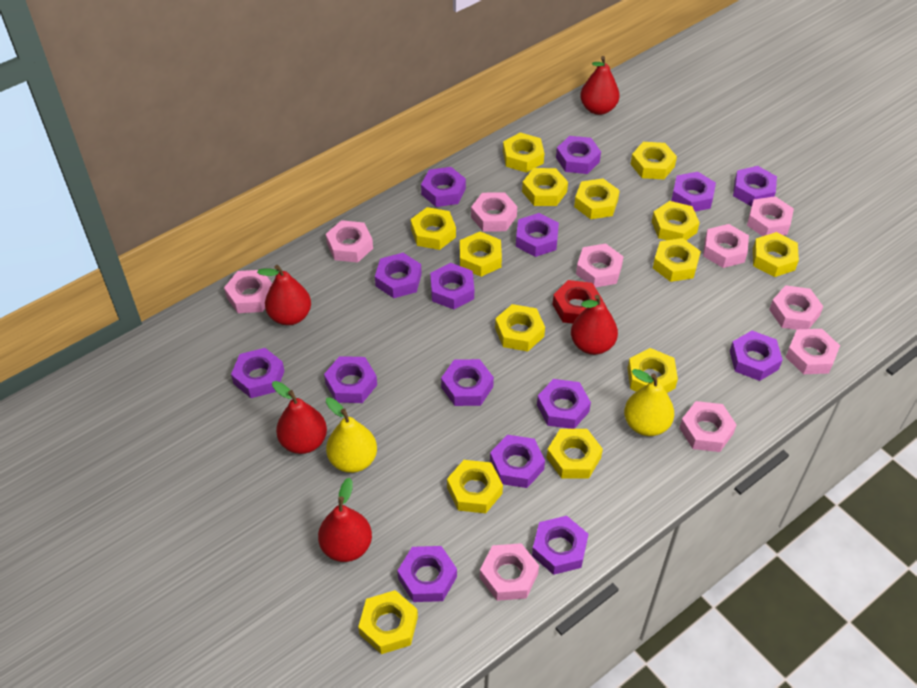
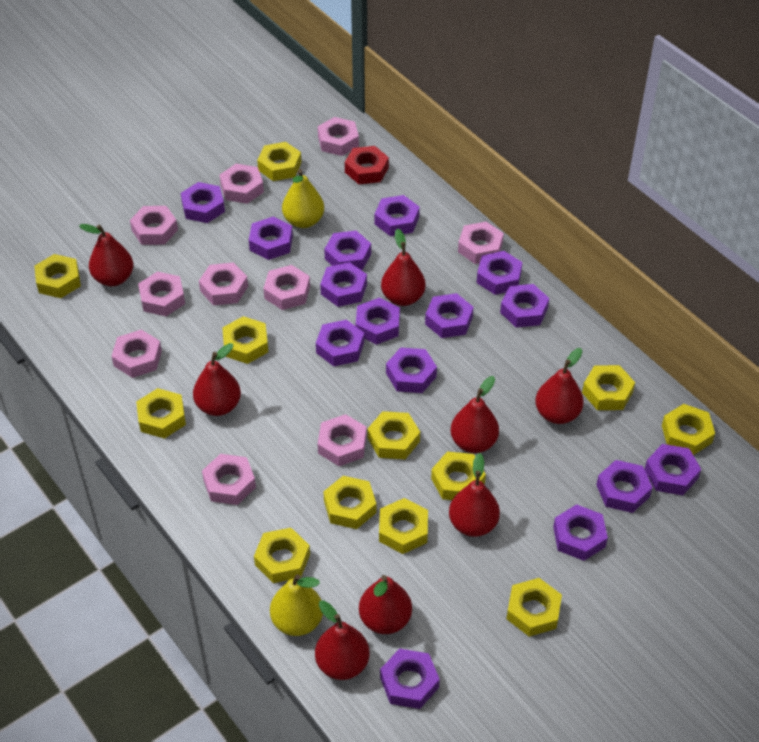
red pear: [257,265,311,325] [272,381,327,454] [318,478,372,562] [571,295,618,355] [580,56,620,115] = 5 -> [79,224,133,286] [193,343,241,416] [315,600,369,680] [359,575,412,634] [381,229,426,306] [449,453,500,537] [451,376,499,453] [535,348,584,424] = 8
yellow nut: [358,590,418,654] [411,207,456,250] [447,460,503,513] [460,232,502,277] [495,304,545,352] [503,132,544,173] [522,168,568,206] [547,429,603,479] [574,178,620,219] [628,348,678,393] [631,142,677,180] [652,201,700,240] [653,238,701,282] [753,232,799,277] = 14 -> [34,254,81,298] [136,388,186,439] [222,316,268,364] [254,528,310,583] [257,142,302,181] [323,476,376,529] [368,411,420,459] [379,498,428,554] [431,451,486,500] [507,578,562,637] [582,365,635,410] [662,404,715,455] = 12

